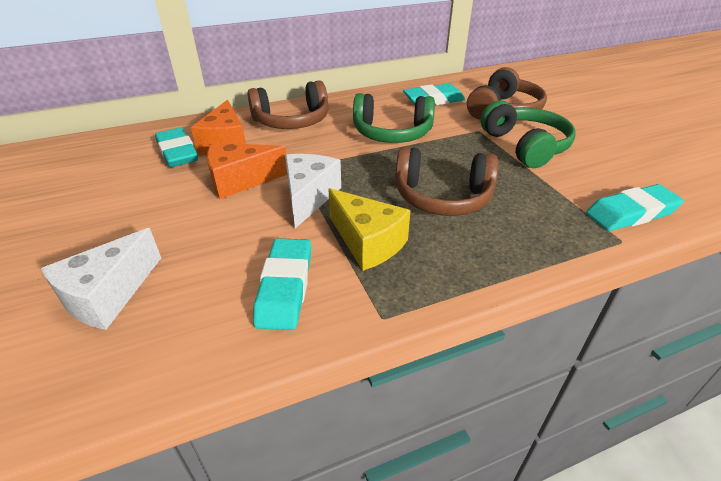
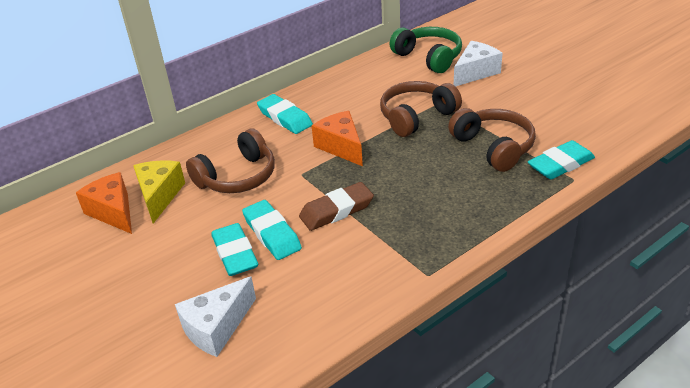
brown eraser: none = 0 -> [299,182,374,231] = 1
green headphones: [353,93,435,143] [481,101,576,168] = 2 -> [390,27,462,73] = 1

